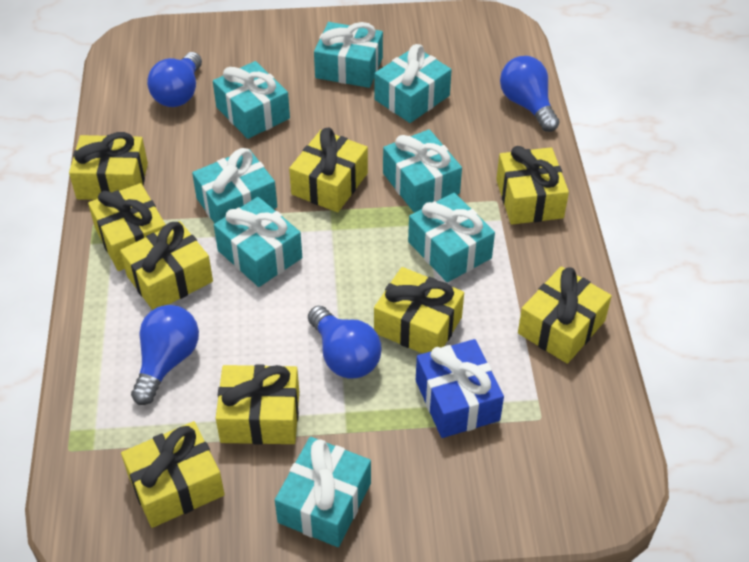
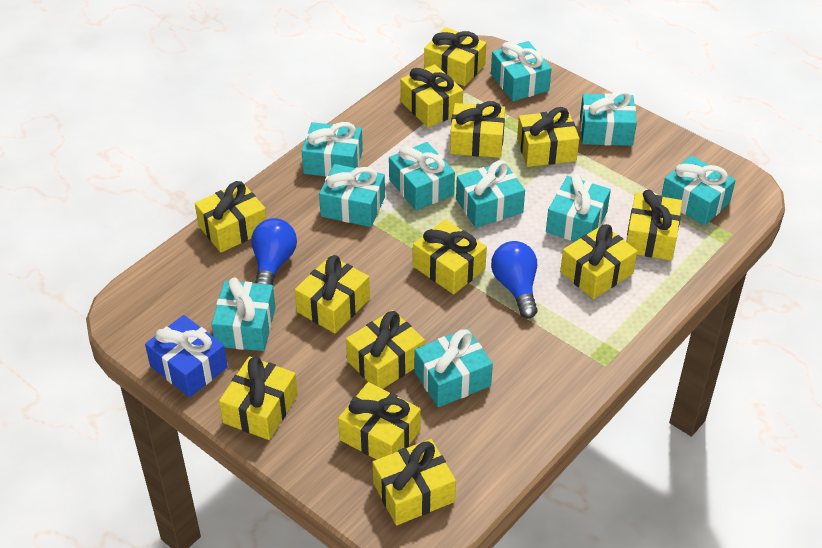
blue light bulb: [131,305,199,405] [147,52,202,107] [308,306,381,379] [500,56,559,132] = 4 -> [251,218,297,285] [491,241,538,319] = 2
turquoise gift: [192,148,277,223] [213,61,290,139] [214,197,302,287] [275,437,371,547] [314,22,383,88] [374,44,452,123] [383,129,462,212] [408,193,495,282] = 8 -> [211,278,276,351] [302,122,363,177] [319,164,385,227] [389,142,455,211] [414,328,493,407] [456,160,525,228] [491,41,552,101] [546,174,611,242] [580,90,637,146] [662,156,736,226] = 10
yellow gift: [69,132,148,200] [88,183,166,271] [120,221,213,310] [121,421,225,528] [216,364,299,445] [289,127,368,212] [374,267,464,354] [496,146,569,225] [518,266,612,364] = 9 -> [195,181,267,253] [219,356,298,440] [295,255,370,333] [338,382,421,460] [346,310,425,389] [373,439,456,525] [400,64,463,128] [413,219,487,294] [424,27,486,86] [450,101,505,158] [517,107,579,167] [560,224,637,299] [626,190,682,260] = 13

